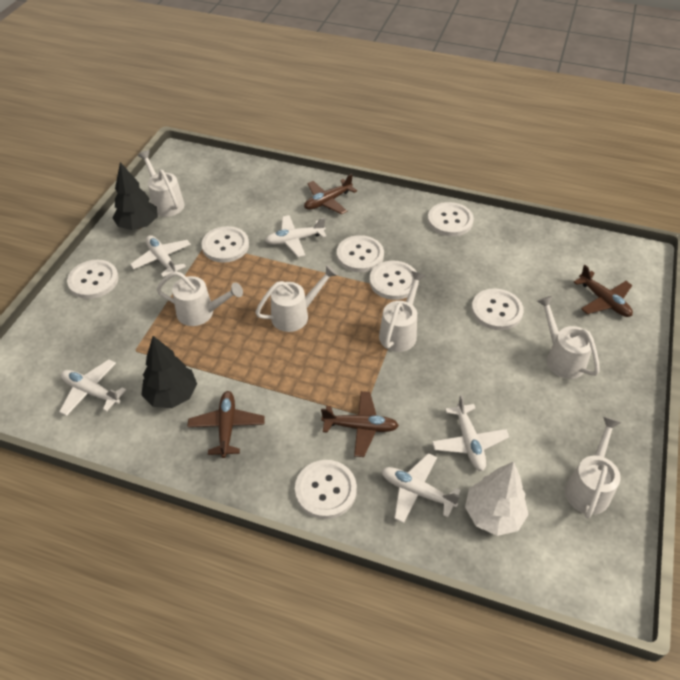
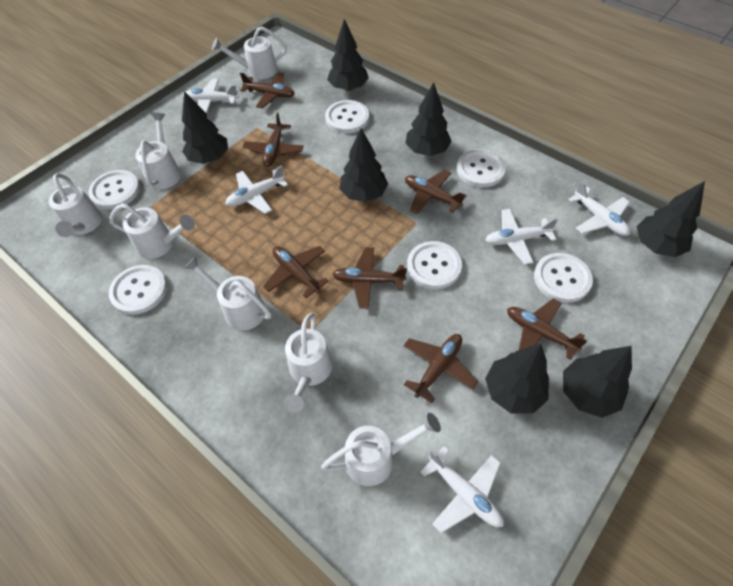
black tree: [112,162,158,230] [141,336,197,408] = 2 -> [182,91,228,164] [327,19,369,91] [339,128,388,202] [406,82,452,156] [485,344,549,414] [563,346,632,418] [637,181,705,257] = 7
brown plane: [187,391,265,458] [304,174,357,214] [321,391,399,457] [574,265,633,317] = 4 -> [240,72,295,109] [243,113,304,167] [263,246,329,298] [332,247,407,309] [403,334,478,403] [405,170,467,214] [507,298,587,360] = 7
white button: [67,260,119,299] [201,226,249,263] [295,460,357,519] [337,235,384,272] [370,261,416,300] [428,202,474,236] [471,288,524,330] = 7 -> [89,170,140,209] [109,265,167,315] [325,100,369,133] [407,241,462,289] [457,149,506,188] [534,253,593,303] = 6
white tree: [465,462,529,536] = 1 -> none = 0
white watering can: [138,150,184,217] [156,271,243,326] [255,265,338,332] [379,271,426,352] [537,296,600,379] [565,417,621,519] = 6 -> [49,173,102,237] [110,203,195,259] [135,113,181,189] [184,256,271,331] [212,27,287,79] [284,313,333,412] [321,413,441,486] = 7

